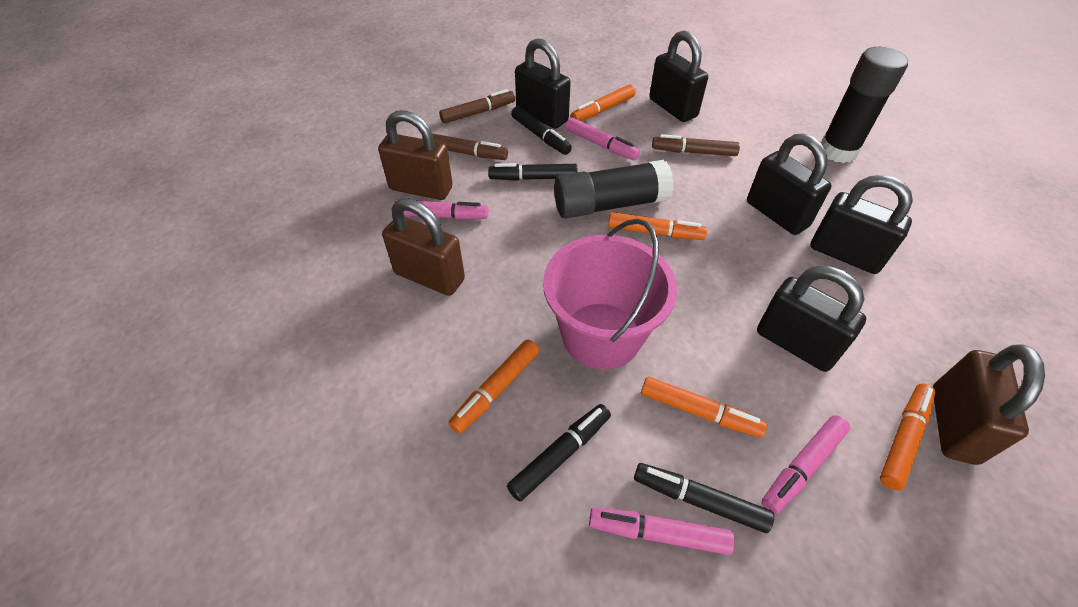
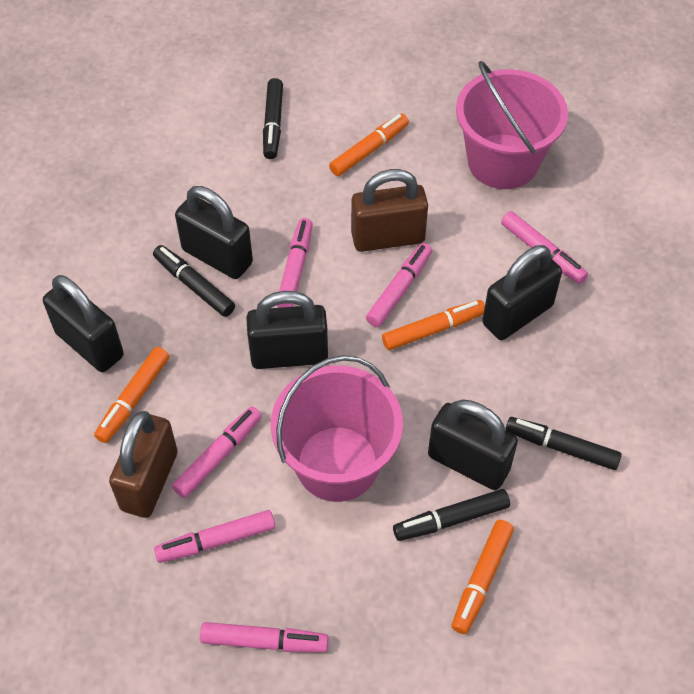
black glue stick: [554,160,674,219] [821,47,908,163] = 2 -> none = 0
brown marker: [432,133,508,160] [439,89,515,123] [652,134,740,156] = 3 -> none = 0
brown padlock: [378,111,453,200] [382,198,465,296] [933,344,1045,465] = 3 -> [109,411,178,518] [351,169,428,252] = 2
orange marker: [448,339,539,434] [571,85,636,121] [608,212,707,240] [641,377,767,438] [880,384,935,491] = 5 -> [94,347,169,443] [329,114,409,176] [382,300,485,350] [452,520,514,634] = 4
pink bucket: [543,218,677,370] = 1 -> [271,355,403,502] [456,61,568,189] = 2
pink marker: [393,200,489,219] [565,118,640,160] [589,507,735,555] [761,415,850,514] = 4 -> [154,510,275,563] [172,406,262,498] [200,622,329,652] [277,218,313,308] [366,243,432,327] [501,211,588,284] = 6

